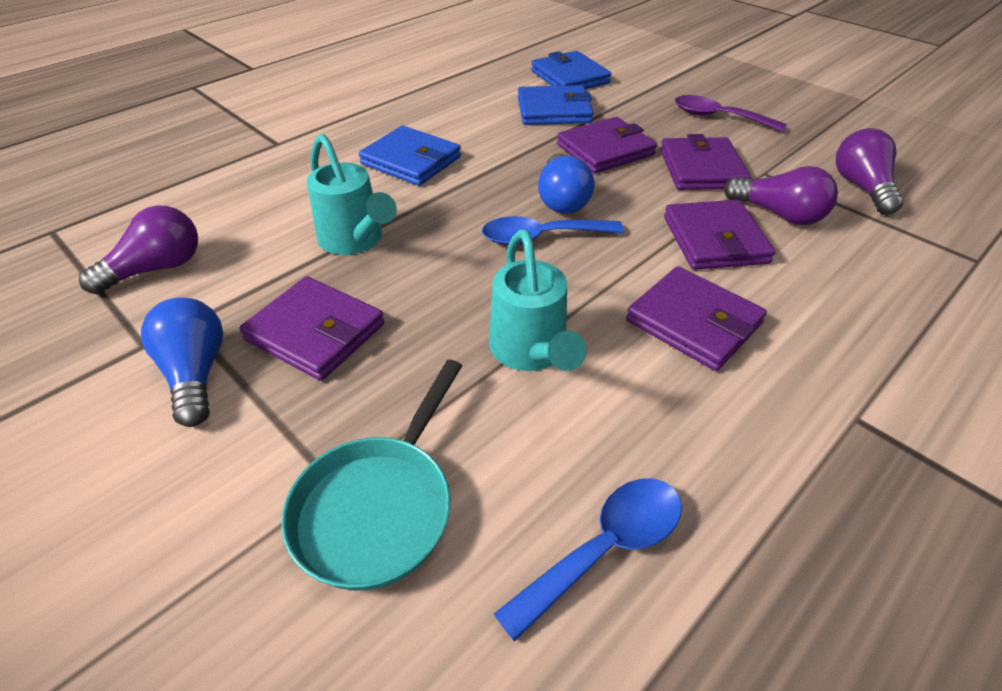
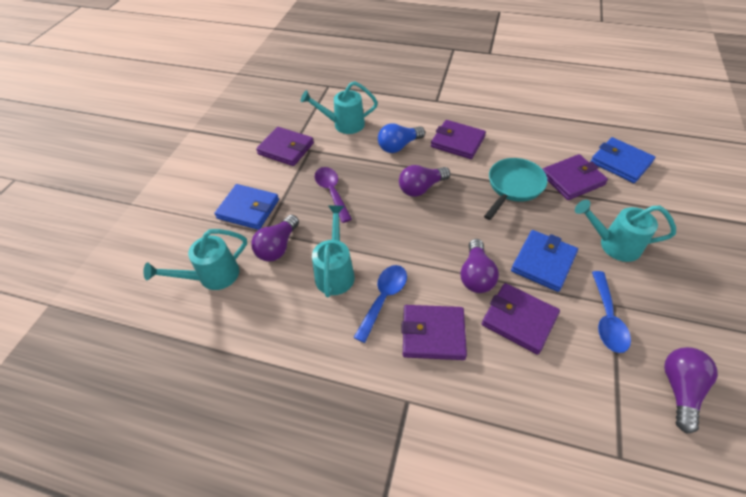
blue light bulb: [141,297,223,427] [538,153,594,214] = 2 -> [378,123,425,153] = 1
purple light bulb: [79,205,198,294] [724,166,838,225] [836,128,903,215] = 3 -> [251,215,299,261] [399,165,450,197] [461,239,499,293] [664,347,718,433] = 4
turquoise watering can: [307,134,397,255] [489,229,587,371] = 2 -> [143,229,247,290] [301,81,378,134] [312,206,355,298] [575,200,676,262] = 4

